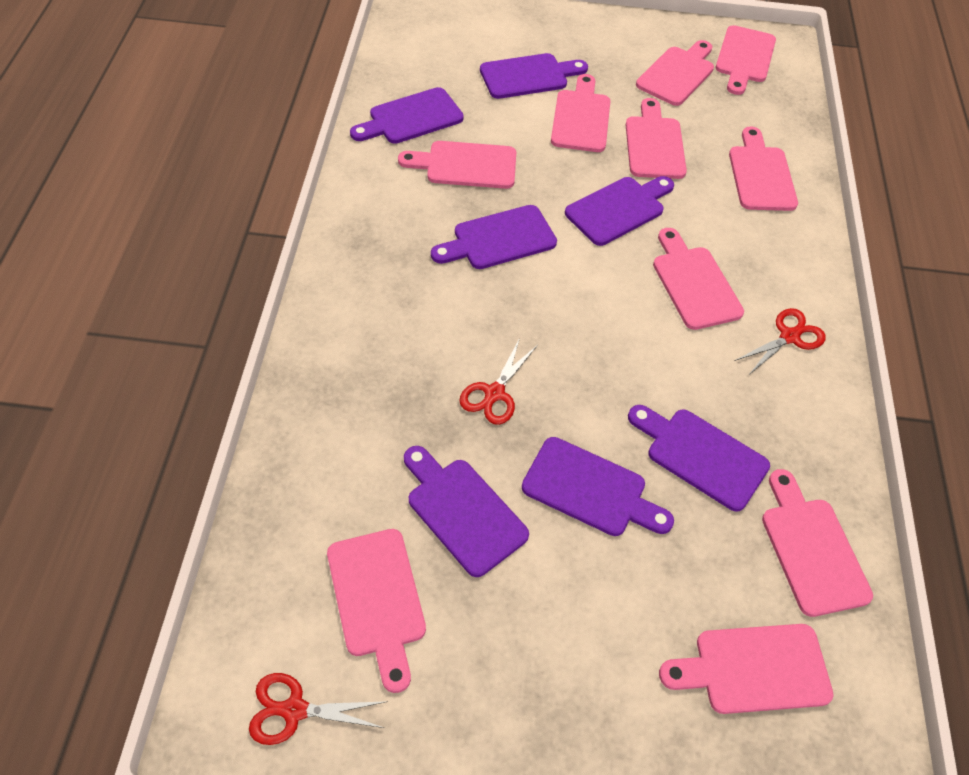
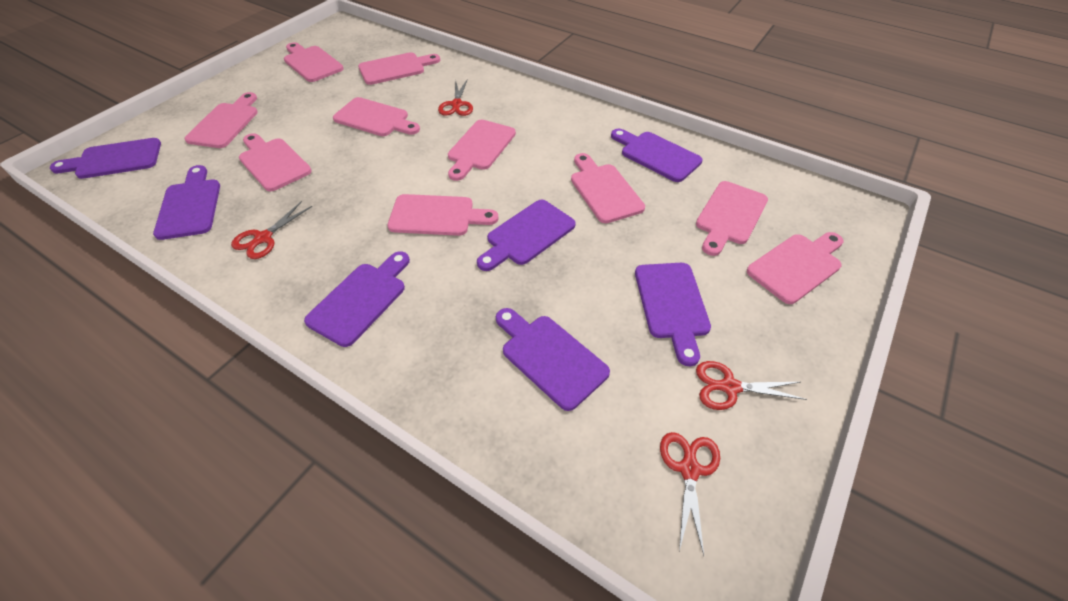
red scissors: [249,673,388,745] [459,338,538,425] [735,308,826,375] = 3 -> [231,201,312,259] [438,79,473,116] [660,432,720,555] [696,361,807,410] = 4

